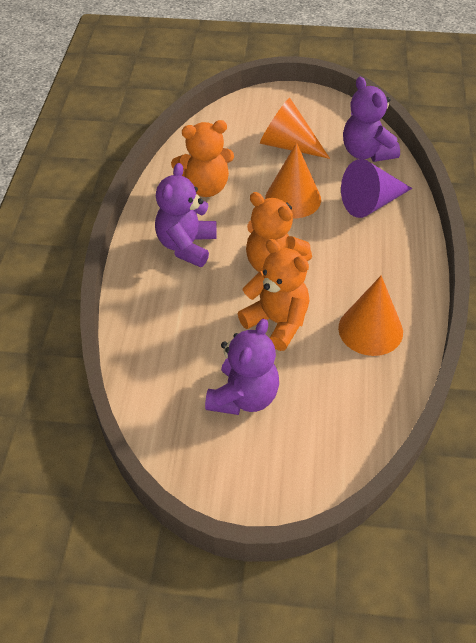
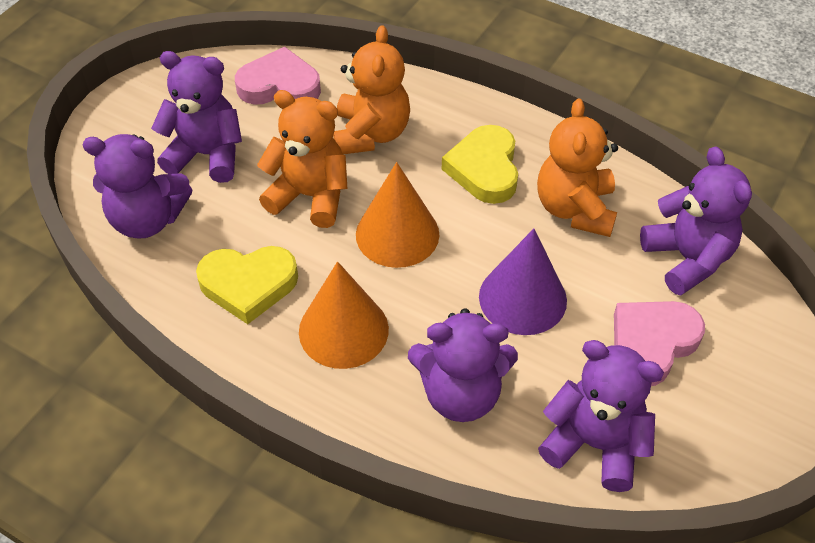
orange cone: [260,98,330,159] [265,143,321,218] [338,276,403,356] = 3 -> [299,262,389,369] [356,162,440,268] = 2
pink heart: none = 0 -> [235,47,321,105] [614,301,705,386] = 2
purple teddy bear: [155,163,217,267] [205,319,279,415] [343,77,400,162] = 3 -> [82,134,192,238] [151,51,242,183] [408,308,518,422] [538,340,664,492] [640,146,752,295] = 5
yellow heart: none = 0 -> [196,246,298,324] [442,125,518,204] = 2

